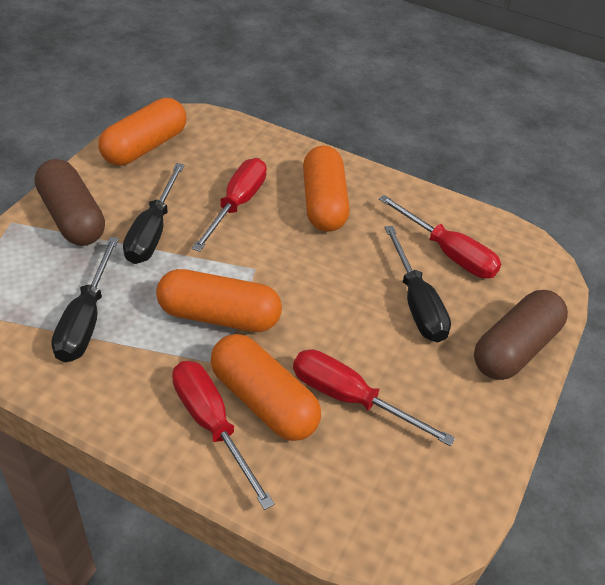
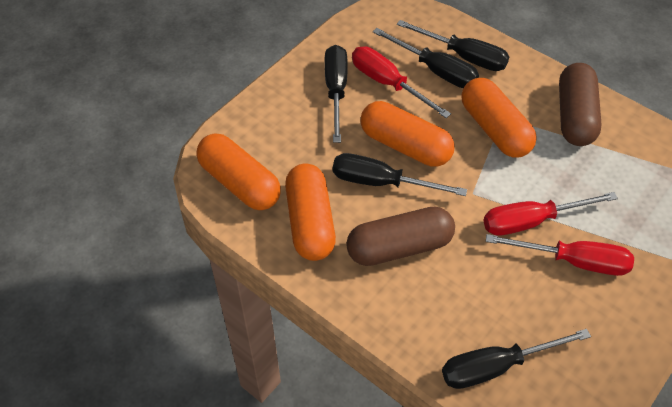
black screwdriver: [51,237,119,362] [123,163,184,264] [384,225,451,342] = 3 -> [324,45,348,143] [333,153,467,196] [373,28,479,88] [397,20,509,71] [442,329,591,389] = 5
red screwdriver: [172,361,275,510] [192,158,267,252] [293,349,455,446] [379,195,501,278] = 4 -> [352,46,451,118] [483,192,618,236] [486,234,634,276] = 3

